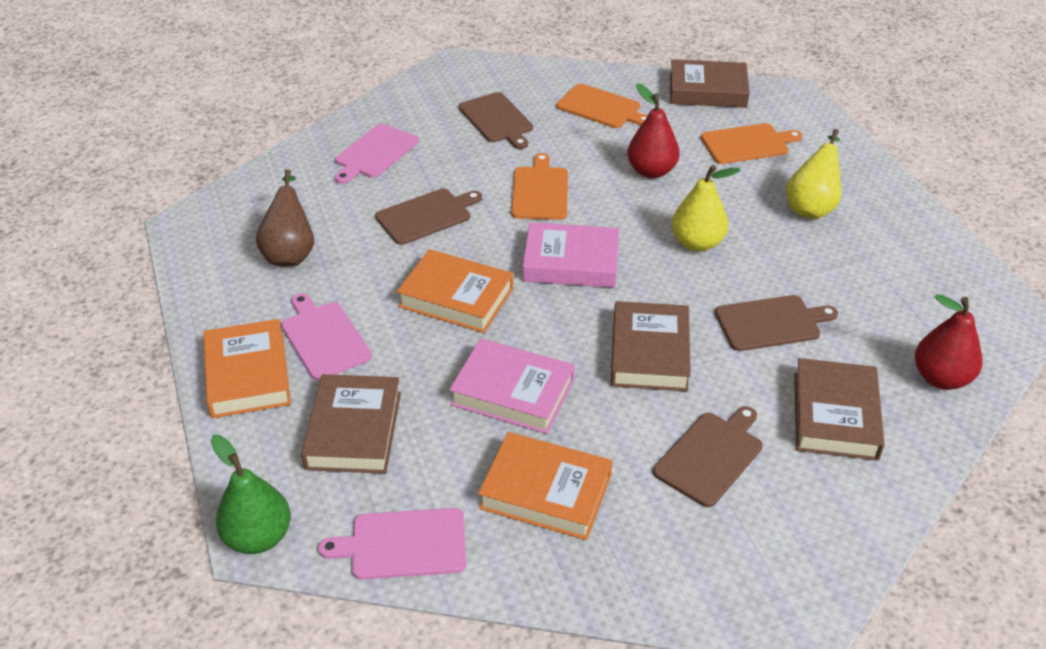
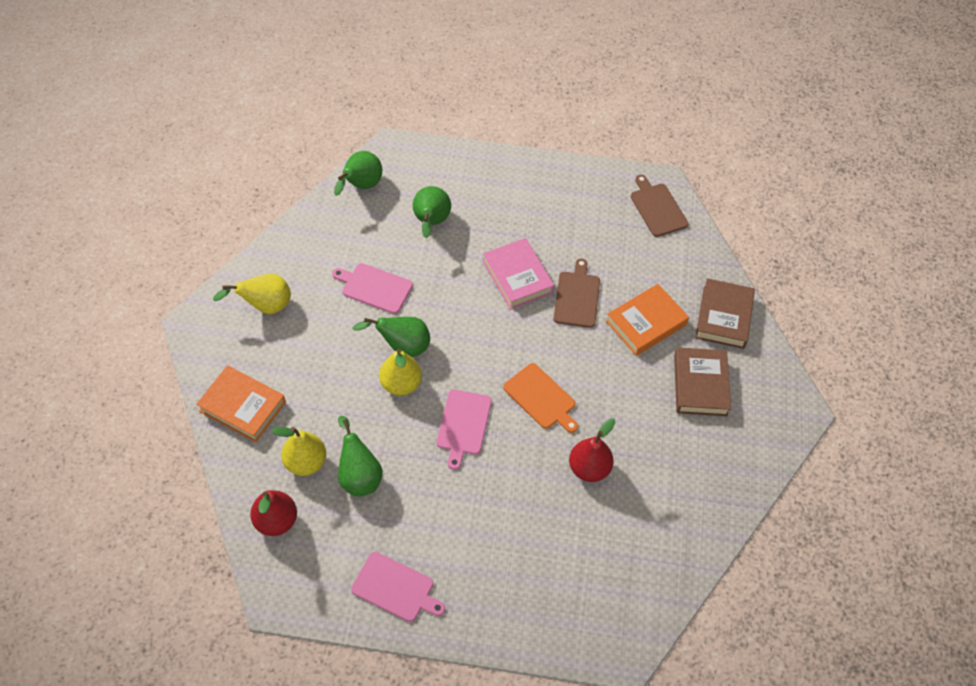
brown book: [301,374,401,474] [611,301,691,391] [670,59,750,108] [794,358,885,461] = 4 -> [674,347,731,416] [696,278,755,349] = 2
brown cutting board: [375,188,482,245] [459,92,533,149] [653,406,763,507] [715,295,838,351] = 4 -> [553,259,600,328] [631,175,689,237] = 2
brown pear: [256,169,314,267] = 1 -> none = 0
green pear: [211,435,291,554] = 1 -> [334,151,382,196] [338,416,383,497] [352,317,430,357] [413,186,451,238] = 4
orange book: [203,319,291,418] [397,249,513,333] [478,432,613,540] = 3 -> [196,365,286,442] [606,284,689,356] = 2
orange cutting board: [511,153,568,220] [556,84,648,128] [701,123,803,164] = 3 -> [503,363,578,433] = 1
pink book: [450,338,575,434] [523,222,619,288] = 2 -> [483,238,554,310] = 1
yellow pear: [672,165,740,252] [786,129,841,219] = 2 -> [213,273,291,314] [272,427,326,476] [379,349,422,396] = 3

